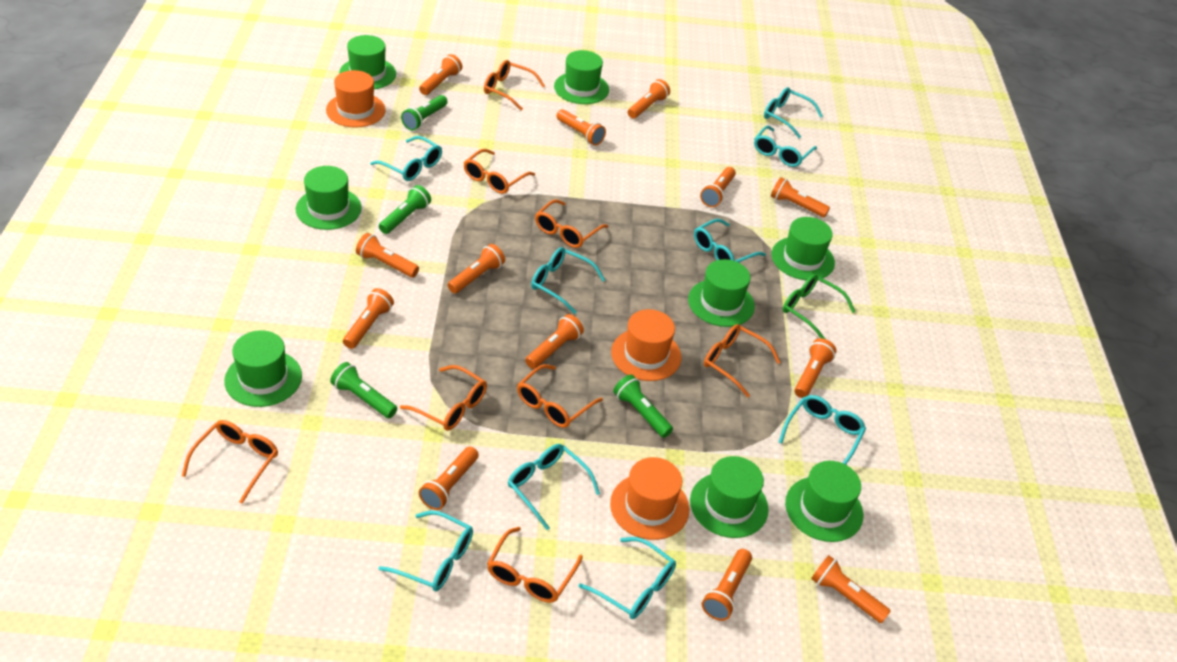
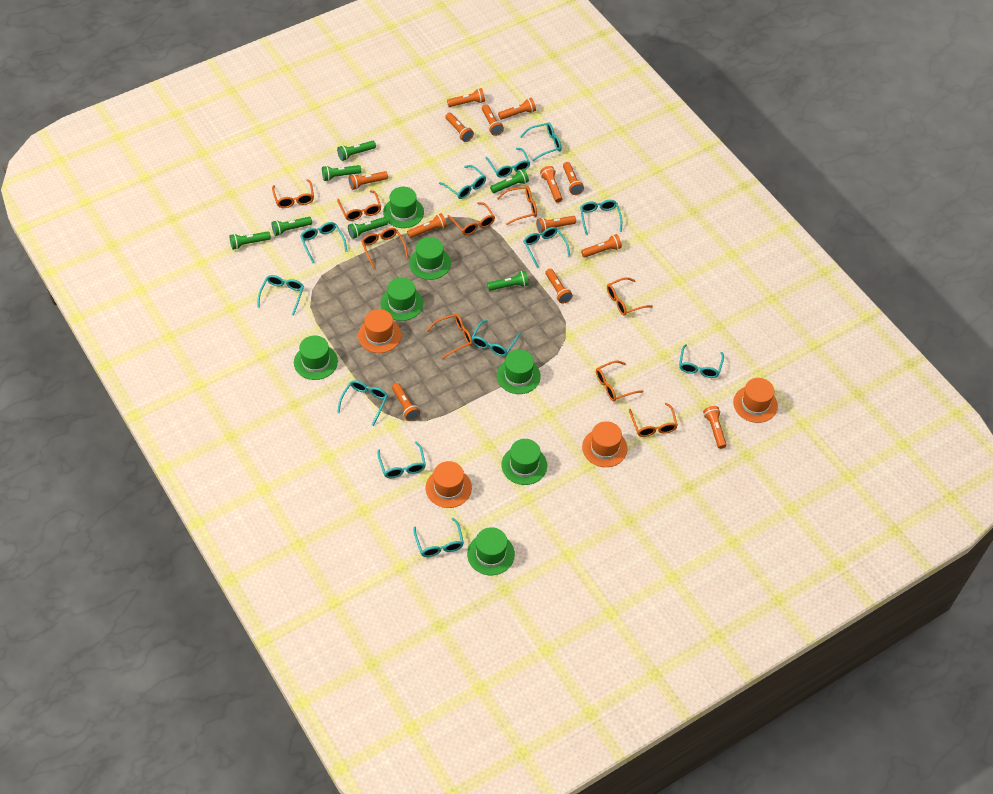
green flashlight: [330,362,397,418] [379,185,431,234] [401,95,448,130] [613,375,673,438] = 4 -> [230,231,271,250] [272,217,312,236] [322,165,361,181] [337,141,376,161] [348,217,388,239] [487,271,529,291] [490,169,529,193] = 7
green glasses: [783,274,856,339] = 1 -> none = 0
green hat: [224,330,302,407] [296,166,362,230] [339,35,396,89] [554,50,609,104] [688,259,755,327] [690,456,769,538] [771,217,835,280] [785,461,863,542] = 8 -> [294,335,338,380] [381,277,423,321] [383,187,424,228] [409,237,451,280] [467,527,515,575] [497,350,541,394] [502,439,547,485] = 7
orange glasses: [182,420,278,504] [400,365,487,431] [463,149,535,194] [484,60,545,110] [487,527,583,603] [517,364,603,428] [535,199,608,248] [704,324,781,397] = 8 -> [272,180,314,208] [337,190,381,221] [361,228,408,269] [426,314,473,359] [448,202,495,235] [497,186,537,225] [596,361,644,401] [607,277,653,316] [629,403,678,437] = 9
orange hat: [326,70,386,128] [610,457,690,540] [611,309,681,381] = 3 -> [358,309,401,353] [426,461,472,508] [582,421,628,467] [733,378,778,423] = 4
turquoise glasses: [370,136,442,181] [378,510,473,592] [508,444,600,530] [531,247,605,314] [579,537,676,619] [694,219,766,263] [754,126,817,167] [764,87,823,138] [779,395,866,465] = 9 -> [258,275,304,316] [300,222,348,263] [337,380,388,426] [377,442,426,478] [413,518,464,557] [439,165,486,199] [471,320,520,356] [485,148,530,178] [520,122,562,161] [524,227,570,268] [580,200,622,235] [679,344,724,378] = 12

